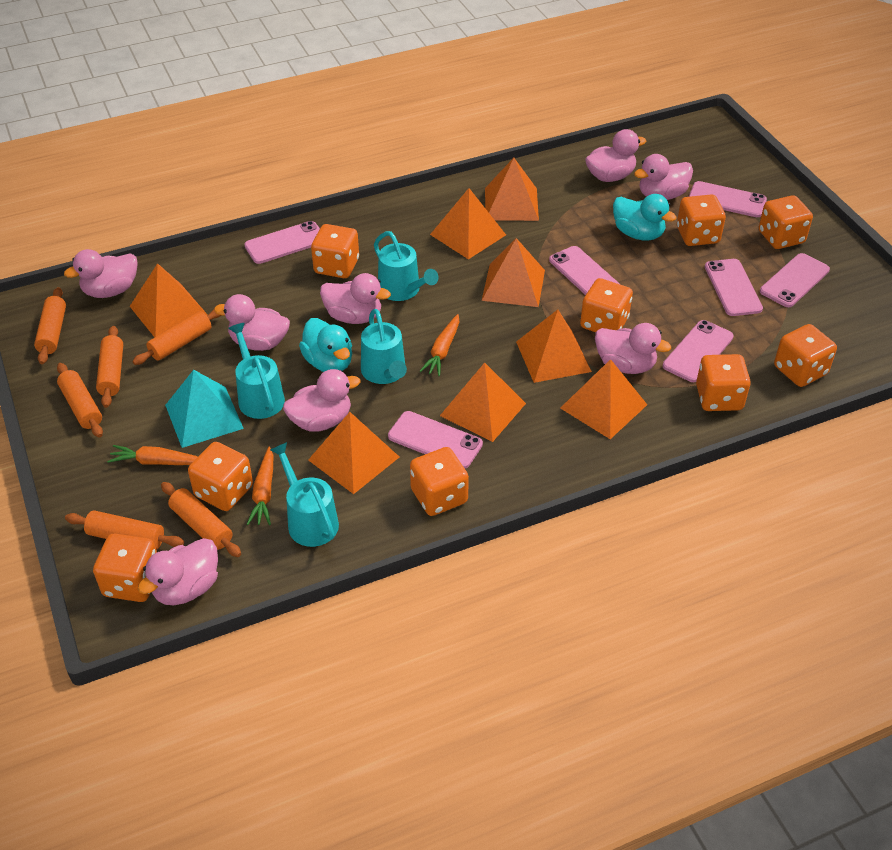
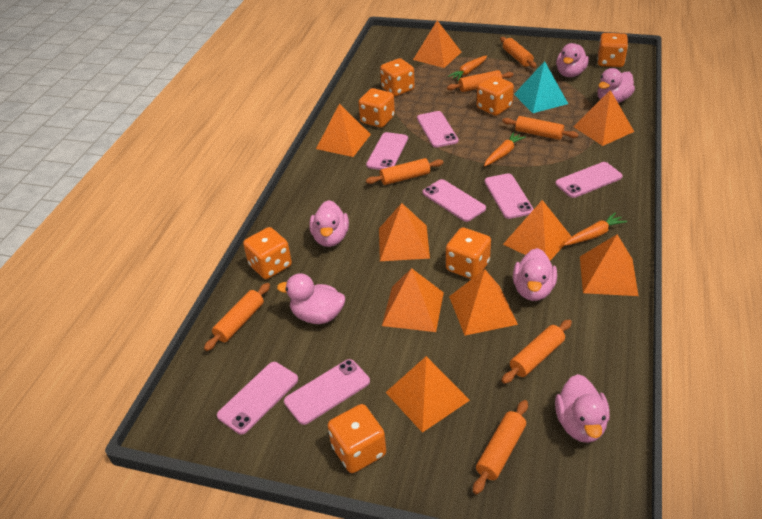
orange dice: [93,534,157,602] [188,442,253,511] [311,224,359,278] [410,447,469,516] [580,278,633,332] [677,194,726,246] [696,354,751,411] [759,195,813,249] [774,324,837,387] = 9 -> [243,227,292,279] [327,404,386,473] [358,88,395,128] [380,58,415,96] [446,227,491,279] [477,76,514,116] [597,33,628,67] = 7
orange pyramid: [130,263,208,337] [308,412,399,494] [430,188,506,259] [440,363,526,442] [482,238,545,307] [485,158,539,221] [516,310,592,383] [560,359,647,439] = 8 -> [316,104,371,157] [379,203,430,261] [382,268,444,332] [385,356,470,433] [413,20,461,68] [449,269,518,335] [503,200,572,260] [573,90,634,146] [580,234,639,296] = 9
orange rolling pin: [34,287,66,364] [57,363,103,438] [65,510,184,550] [96,326,123,408] [132,309,221,365] [161,482,241,557] = 6 -> [204,283,270,351] [366,158,444,185] [447,70,514,92] [473,400,528,494] [500,37,537,68] [502,116,579,140] [502,319,572,384] = 7
pink duck: [64,249,138,298] [138,538,218,605] [214,294,290,351] [283,369,360,432] [320,273,391,324] [585,129,646,182] [595,323,671,374] [634,154,693,200] = 8 -> [277,274,345,324] [309,200,349,247] [513,248,557,301] [555,374,610,443] [556,43,589,77] [597,68,635,103] = 6
turquoise duck: [299,318,352,372] [613,194,677,241] = 2 -> none = 0
turquoise watering can: [228,323,285,419] [270,442,339,547] [361,309,407,384] [374,231,439,301] = 4 -> none = 0

